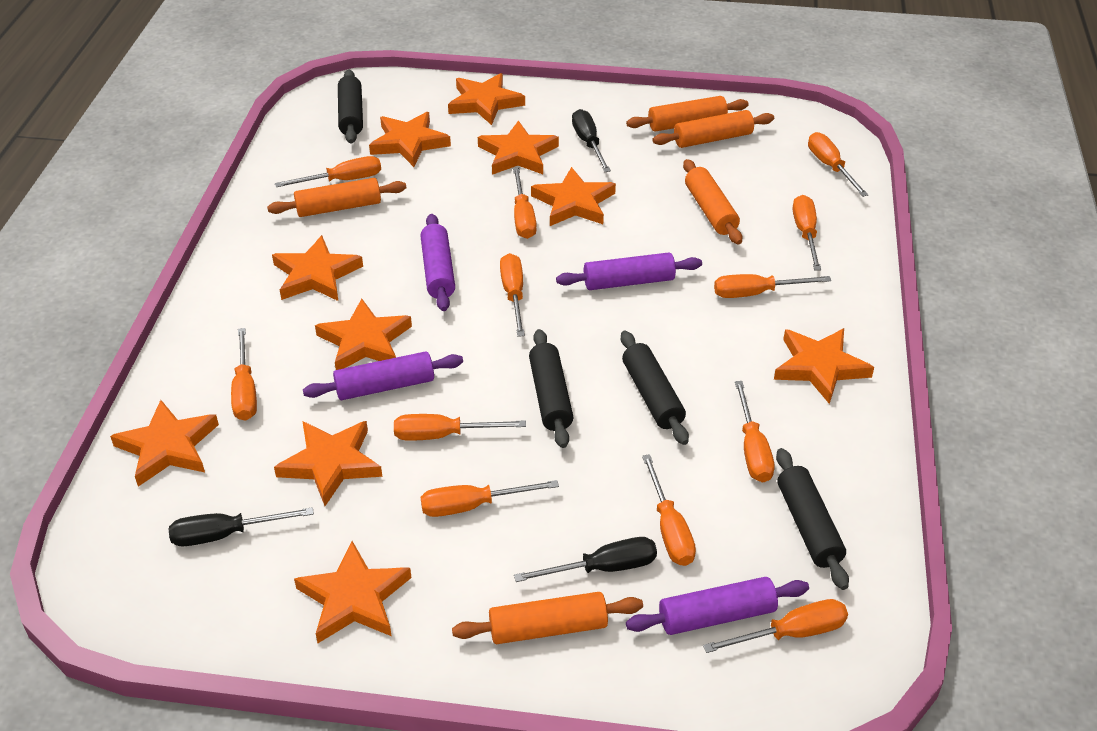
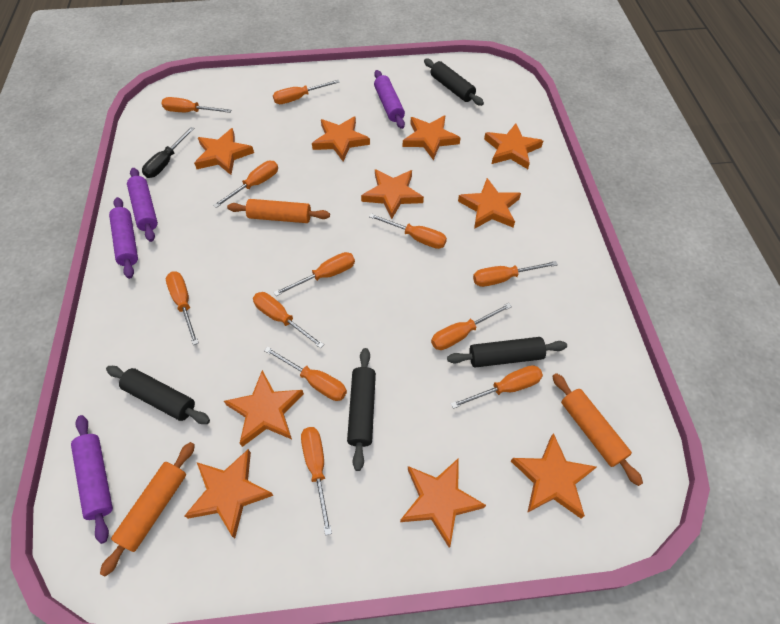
black screwdriver: [169,507,314,546] [514,537,657,582] [572,109,611,172] = 3 -> [142,127,195,178] = 1
orange rolling pin: [267,178,406,217] [452,592,643,644] [626,96,749,132] [653,110,774,148] [683,159,742,244] = 5 -> [100,442,195,576] [227,199,330,223] [552,373,643,486] = 3

